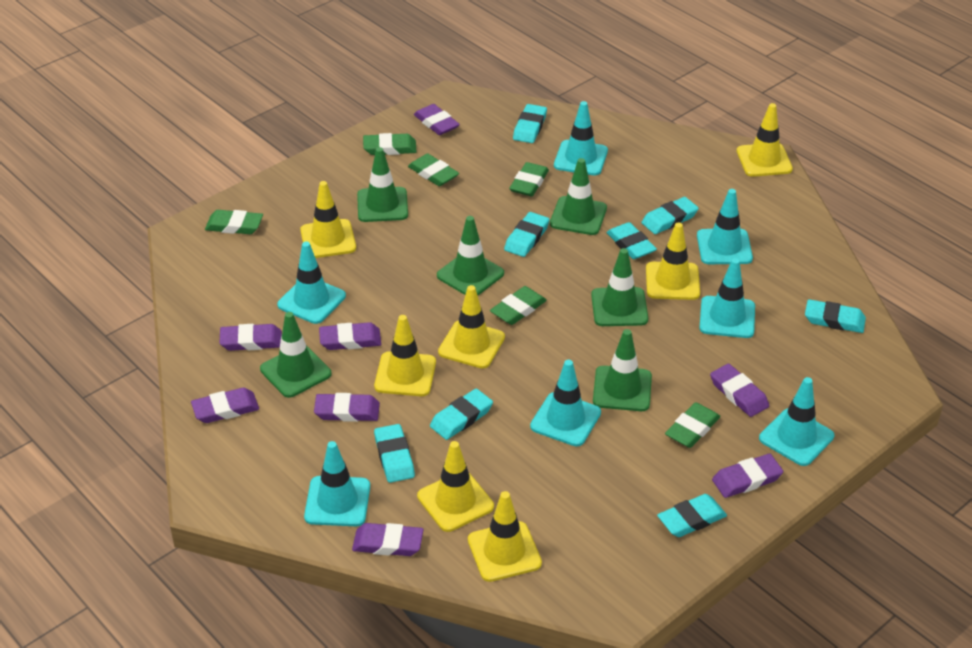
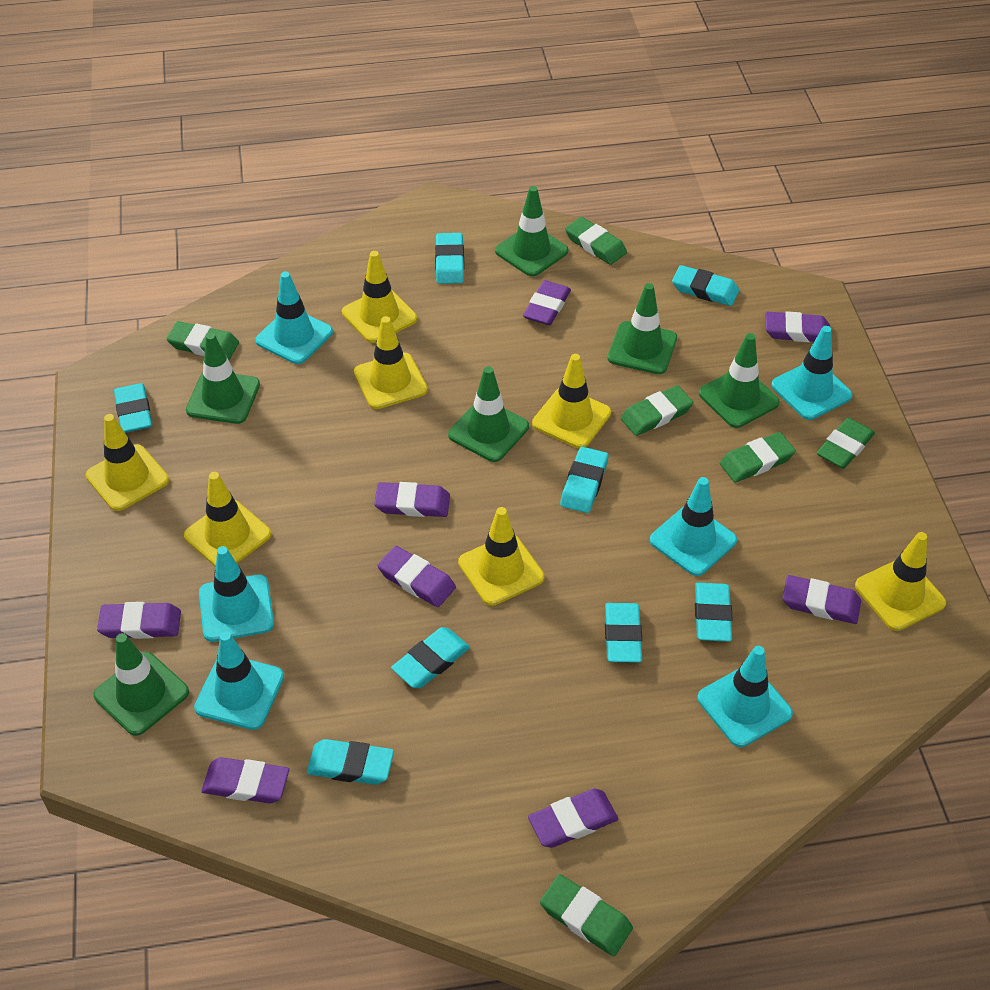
turquoise traffic cone: [277,241,346,324] [304,441,370,526] [530,360,601,446] [554,101,608,175] [697,189,753,264] [699,258,755,338] [759,377,834,466] = 7 -> [194,631,284,730] [199,546,274,642] [255,271,333,364] [650,477,737,576] [697,646,793,747] [771,326,852,420] = 6

